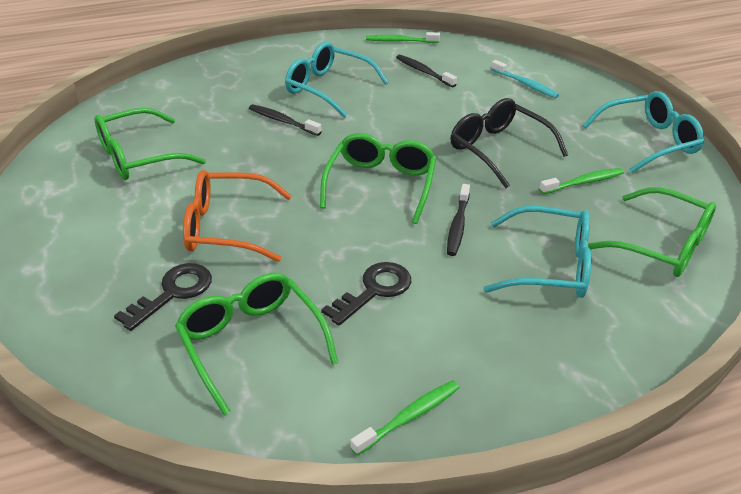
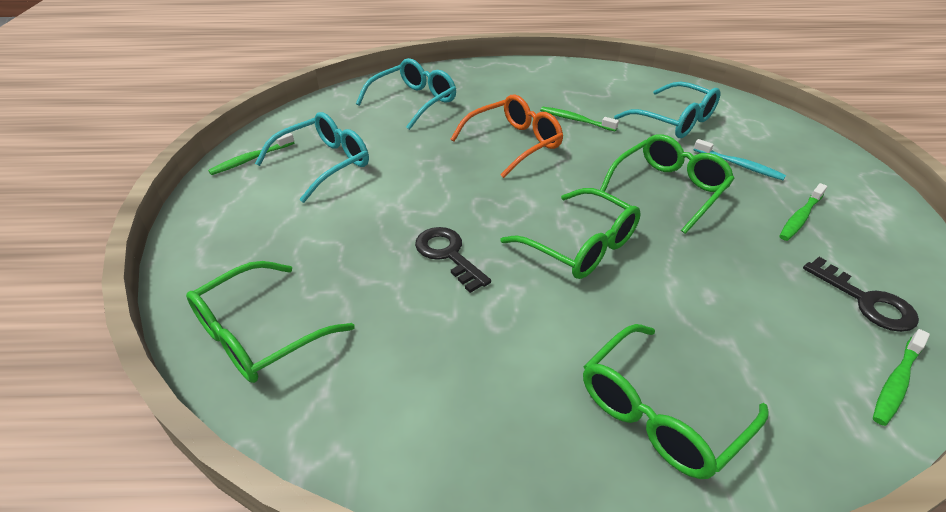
black glasses: [450,98,568,188] = 1 -> none = 0
black toothbrush: [249,104,322,136] [396,55,457,87] [447,184,470,256] = 3 -> none = 0
green toothbrush: [350,380,460,455] [366,32,440,43] [539,168,624,194] = 3 -> [208,133,295,175] [540,107,619,131] [779,183,827,241] [873,329,930,426] = 4

